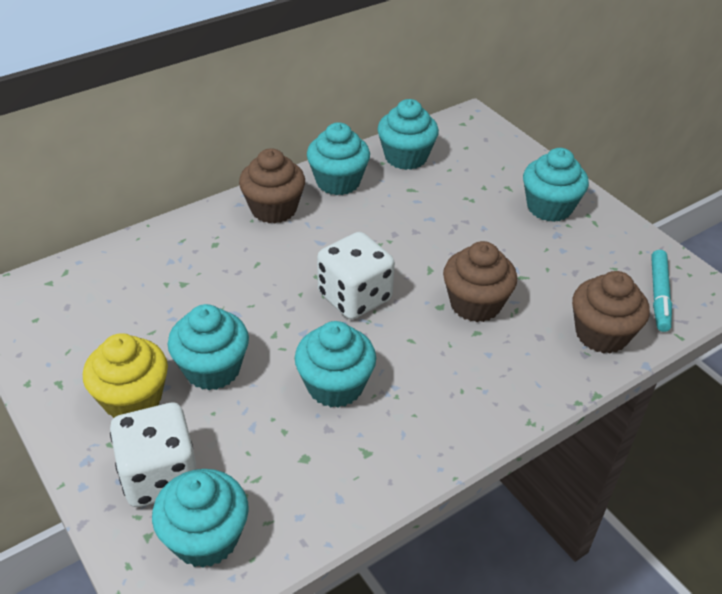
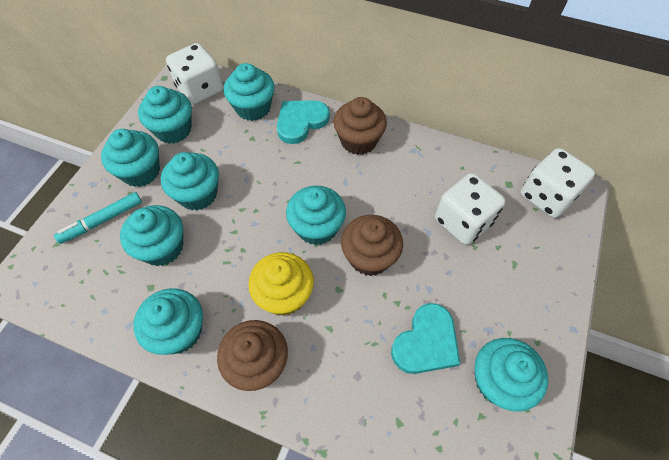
turquoise cupcake: [152,469,249,568] [168,304,249,390] [295,321,376,408] [307,122,370,195] [377,99,439,170] [523,148,589,222] = 6 -> [101,129,160,187] [120,205,183,266] [133,288,203,355] [138,86,192,144] [161,152,219,211] [223,63,275,121] [286,186,346,245] [474,338,548,412] = 8
turquoise heart: none = 0 -> [277,100,330,144] [391,303,460,374] = 2
white dice: [110,403,197,507] [317,232,395,319] = 2 -> [166,43,223,105] [435,173,506,245] [521,148,595,218] = 3

